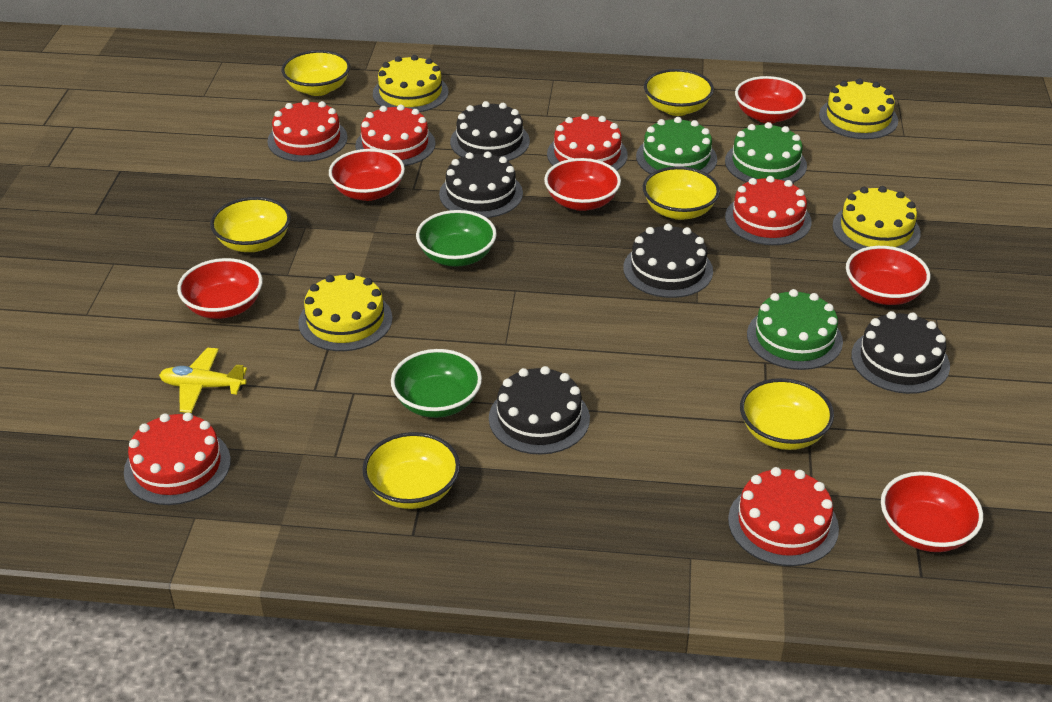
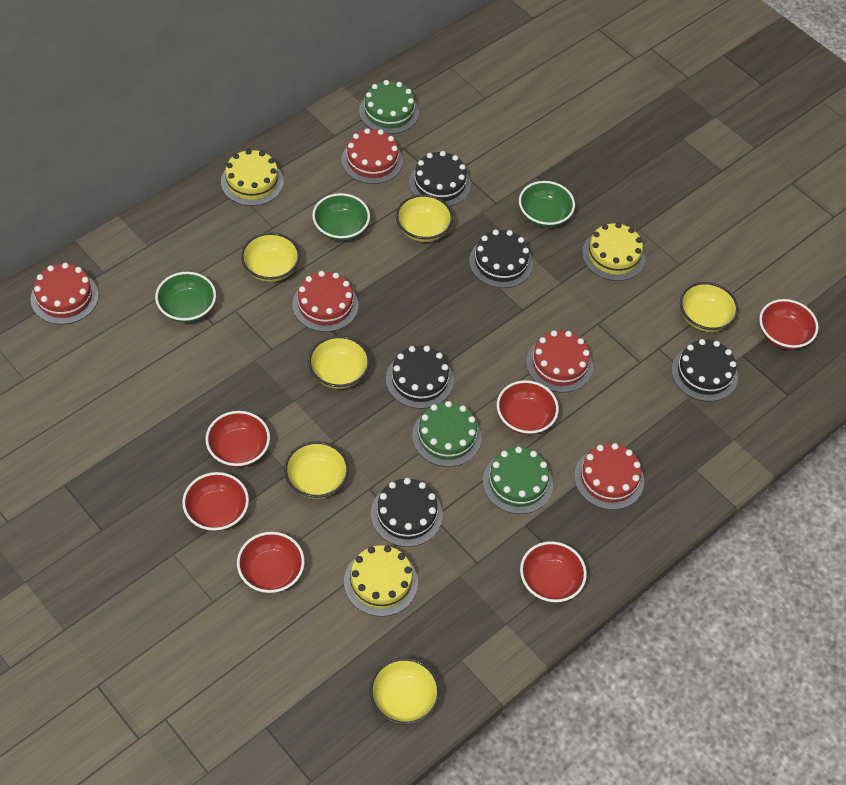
green bowl: [391,349,482,418] [416,210,497,267] = 2 -> [155,272,216,323] [312,193,370,241] [519,181,575,228] = 3
red cake: [124,412,231,505] [267,99,348,162] [355,104,435,166] [547,114,628,171] [725,176,812,245] [728,467,839,566] = 6 -> [31,263,99,324] [292,271,359,332] [342,128,403,184] [526,330,593,393] [574,443,644,510] = 5
yellow cake: [298,272,393,351] [373,55,449,112] [819,79,898,139] [832,186,921,251] = 4 -> [221,149,284,206] [344,545,418,617] [582,222,646,281] = 3
yellow plane: [159,348,247,413] = 1 -> none = 0

